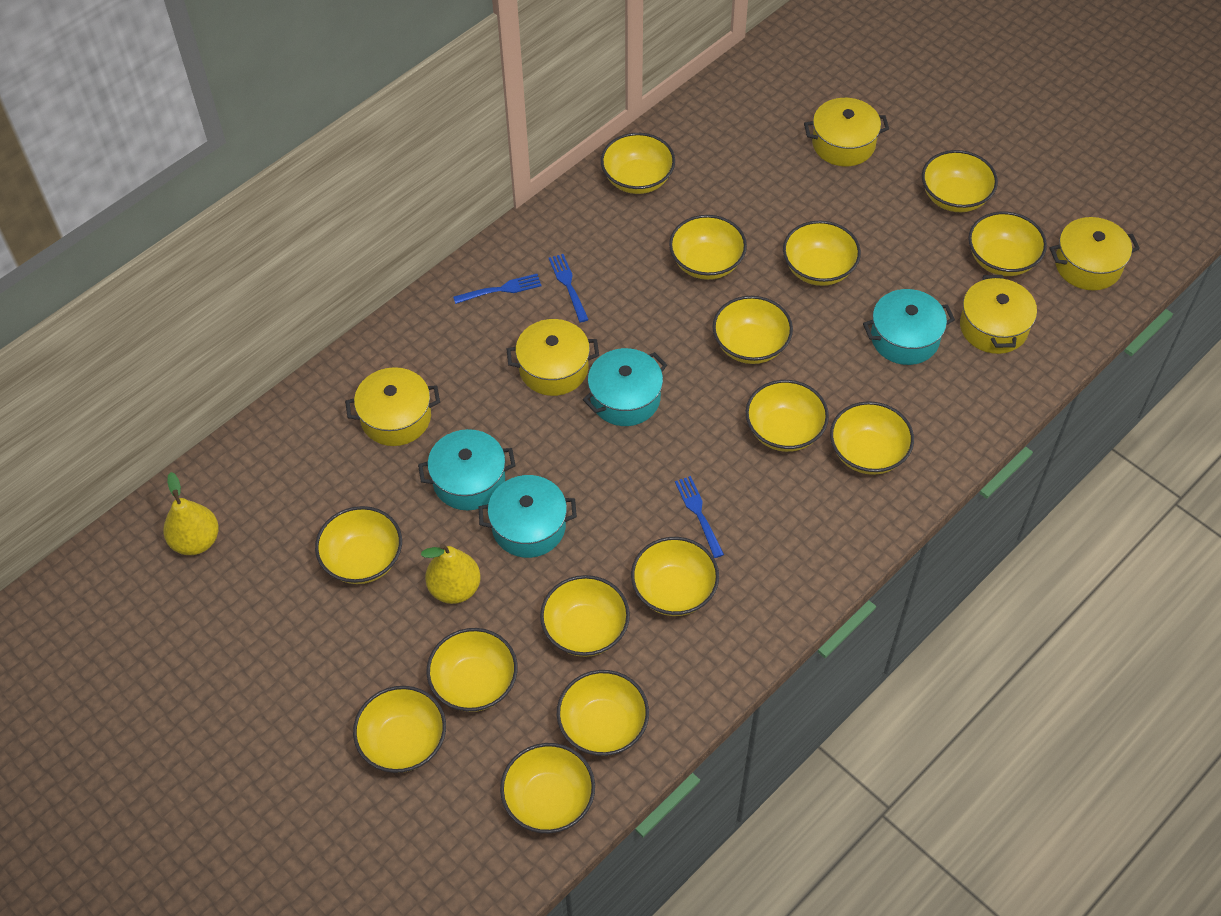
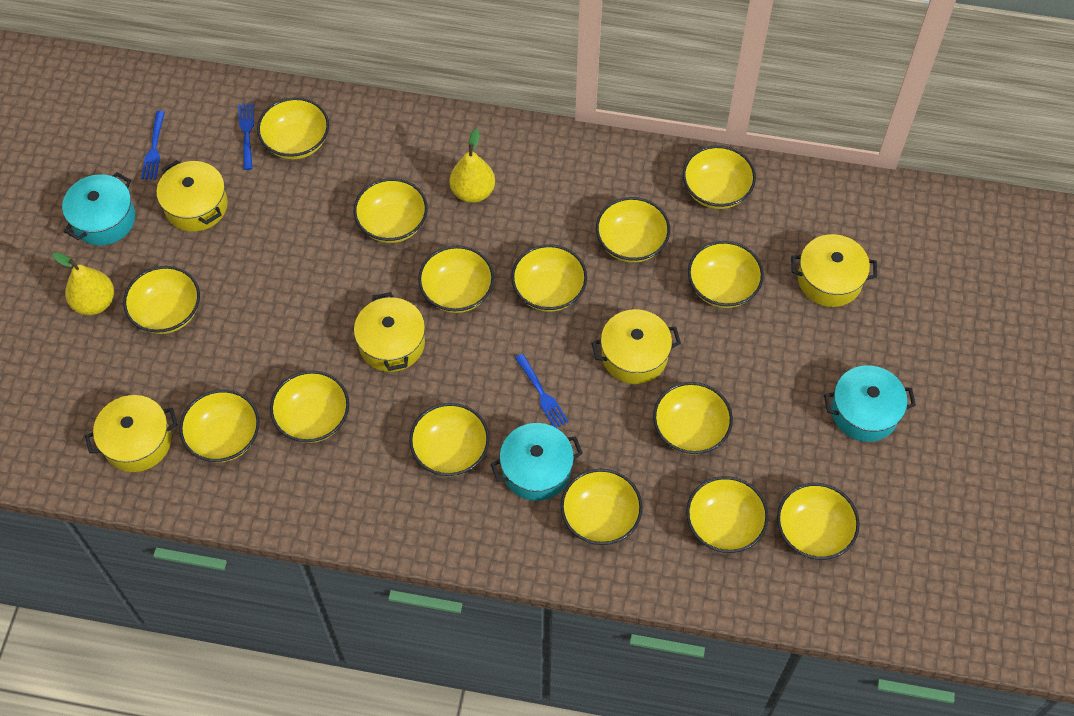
turquoise pot: [418,429,516,510] [478,475,577,558] [583,348,667,426] [863,289,955,365] = 4 -> [62,172,135,246] [491,423,583,501] [824,365,916,442] = 3

